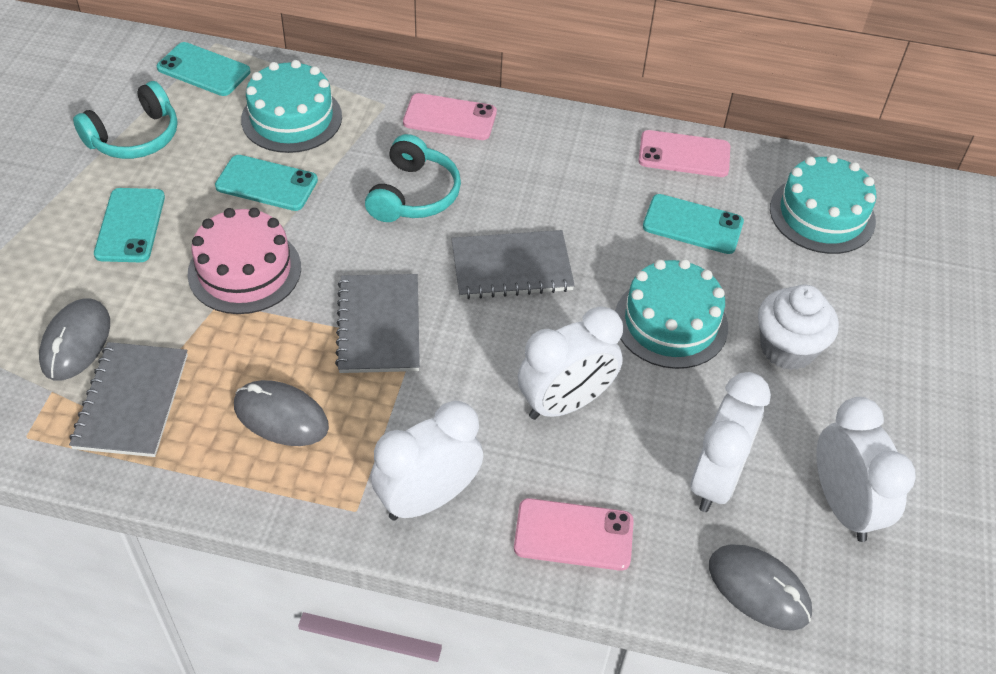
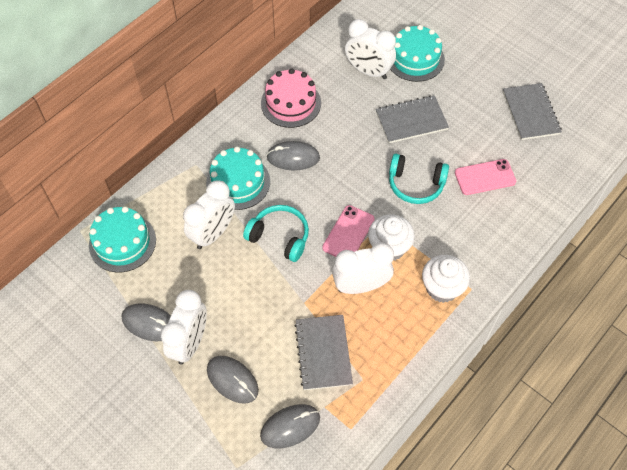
grey mouse: [39,298,110,381] [234,380,329,446] [709,544,812,631] = 3 -> [122,303,171,341] [207,356,259,404] [260,404,320,449] [267,141,320,170] = 4
pink phone: [403,93,497,140] [514,498,634,571] [638,130,730,177] = 3 -> [322,205,375,257] [455,159,516,195] = 2
turquoise phone: [94,188,165,262] [157,42,250,96] [215,155,318,211] [643,194,744,254] = 4 -> none = 0
white cupcake: [758,284,839,370] = 1 -> [368,214,415,261] [422,255,470,303] = 2

